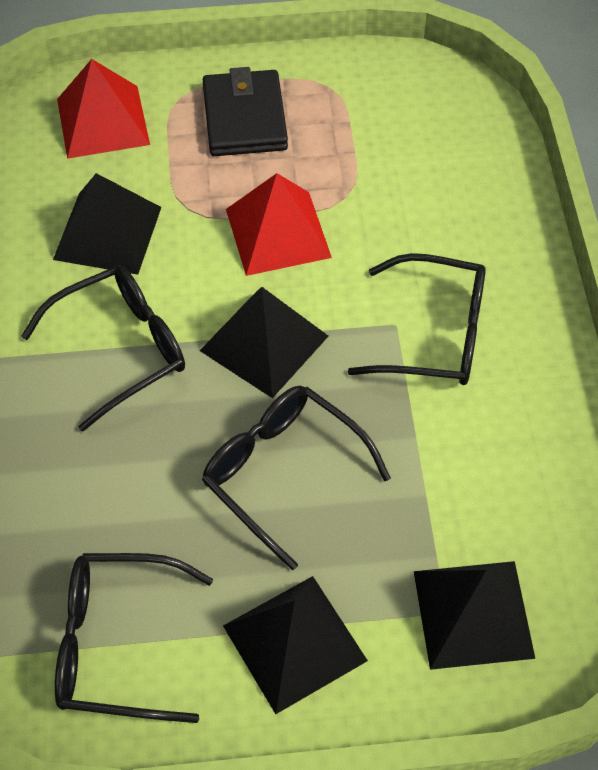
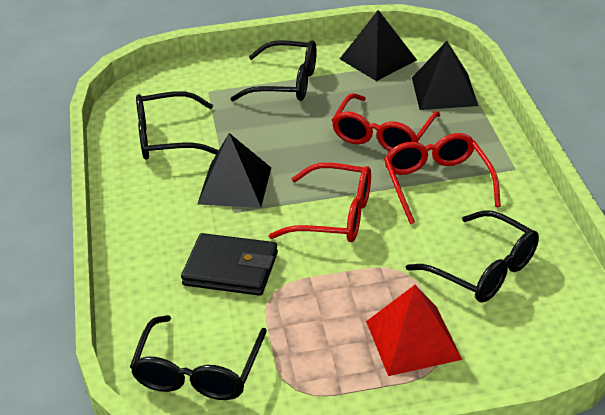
black pyramid: [53,173,161,275] [200,287,328,398] [223,576,368,714] [414,561,535,670] = 4 -> [198,133,271,208] [340,10,417,81] [412,41,478,110] = 3
red glasses: none = 0 -> [269,163,371,242] [332,93,440,151] [384,133,501,224] = 3
red pyramid: [57,59,150,159] [226,173,332,276] = 2 -> [366,285,462,376] = 1

